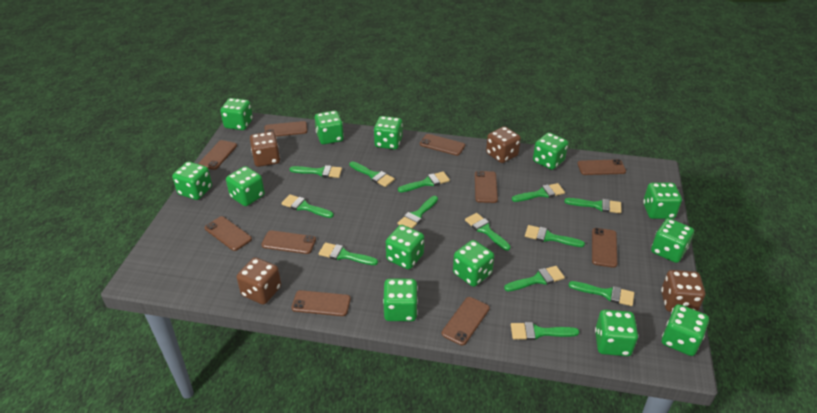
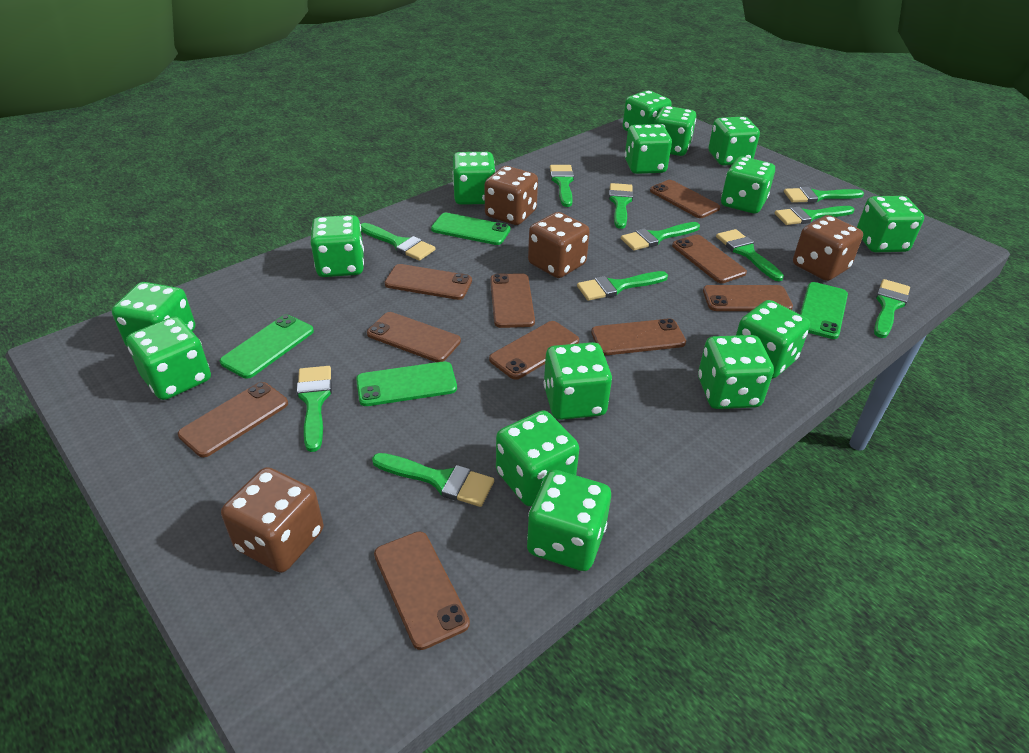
green brush: [281,194,334,218] [289,165,342,178] [319,242,378,265] [349,161,395,187] [398,171,450,192] [398,196,438,229] [465,213,511,251] [504,266,565,291] [511,322,579,340] [512,183,565,202] [525,225,585,247] [564,198,622,213] [568,281,634,306] = 13 -> [297,366,332,452] [361,223,435,261] [372,453,494,507] [550,165,574,207] [577,271,668,301] [609,183,633,229] [621,222,700,251] [716,229,784,281] [775,206,854,225] [784,187,864,203] [874,279,910,338] = 11
green dice: [172,161,212,200] [220,98,253,130] [226,166,265,206] [315,111,344,145] [374,116,403,150] [383,279,418,321] [386,225,424,270] [453,240,494,287] [533,132,568,170] [595,310,638,356] [643,183,682,219] [651,218,694,263] [662,304,709,356] = 13 -> [112,282,195,347] [126,316,211,400] [311,215,364,277] [453,152,496,205] [496,410,579,506] [527,470,611,571] [544,342,612,420] [623,90,672,132] [625,124,672,174] [654,106,696,156] [698,335,774,409] [708,116,760,165] [721,156,775,214] [736,300,810,379] [857,196,924,252] = 15
green phone: none = 0 -> [219,315,314,379] [356,361,457,406] [431,213,510,245] [800,282,848,339] = 4

